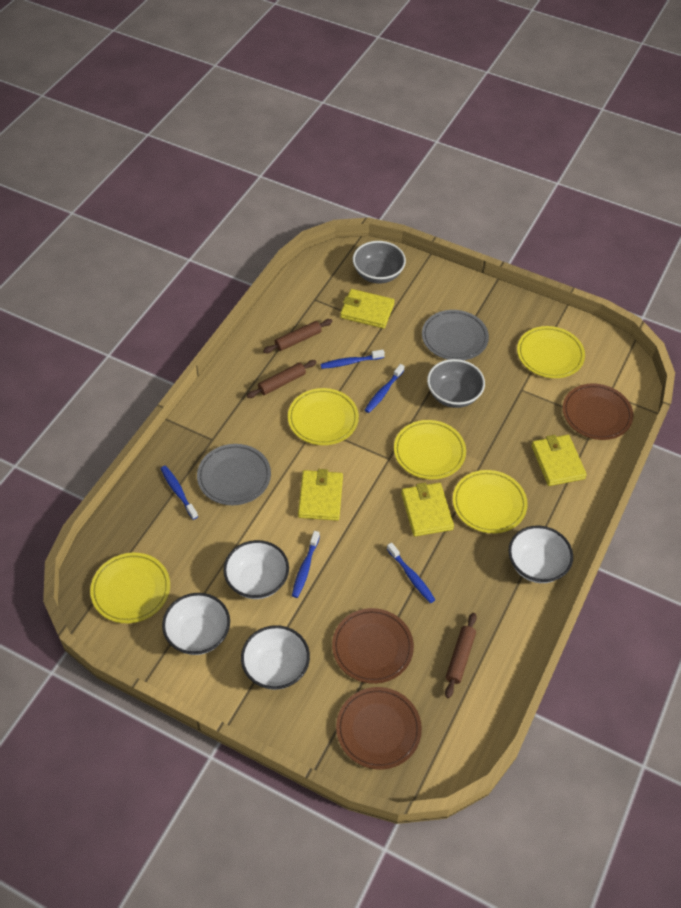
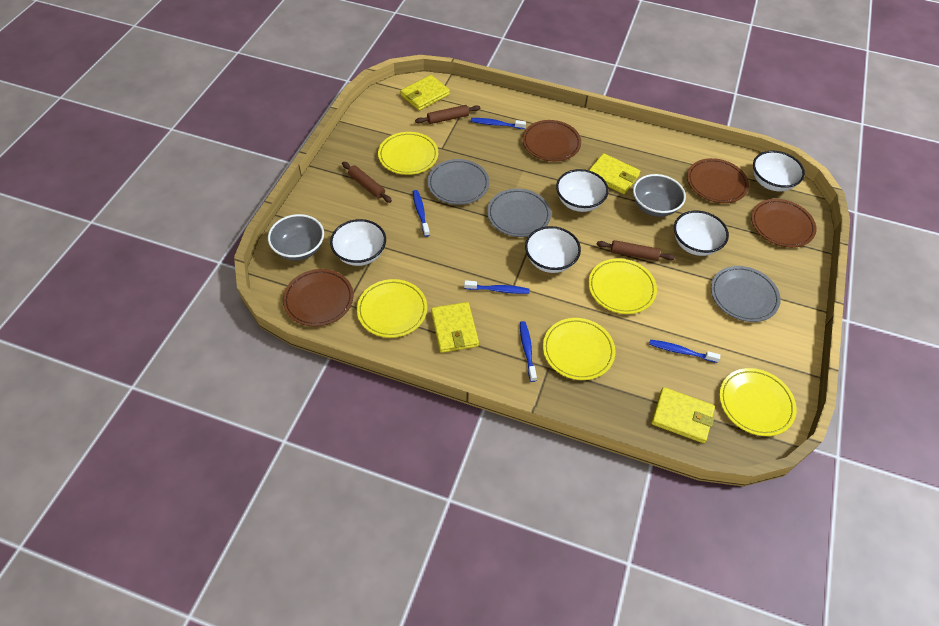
brown plate: [332,608,414,684] [336,687,422,770] [562,383,633,440] = 3 -> [283,269,354,327] [522,120,581,161] [687,158,749,203] [751,199,816,248] = 4
grey plate: [197,444,271,505] [422,310,489,360] = 2 -> [427,159,489,205] [487,189,551,237] [711,266,781,322] = 3
white bowl: [162,593,230,655] [223,540,289,599] [241,625,310,690] [508,526,573,583] = 4 -> [330,219,386,266] [525,226,581,273] [556,169,609,212] [674,211,729,256] [753,151,805,192] = 5

